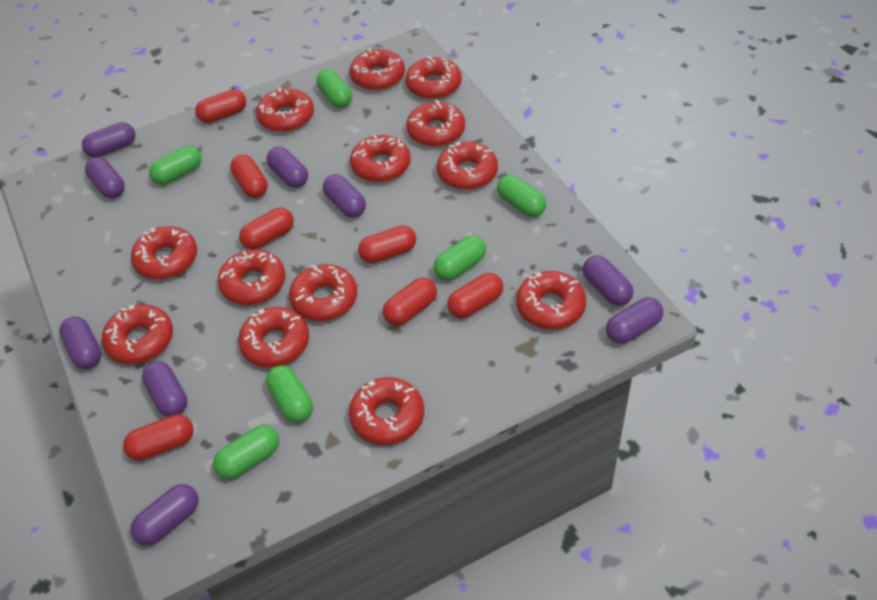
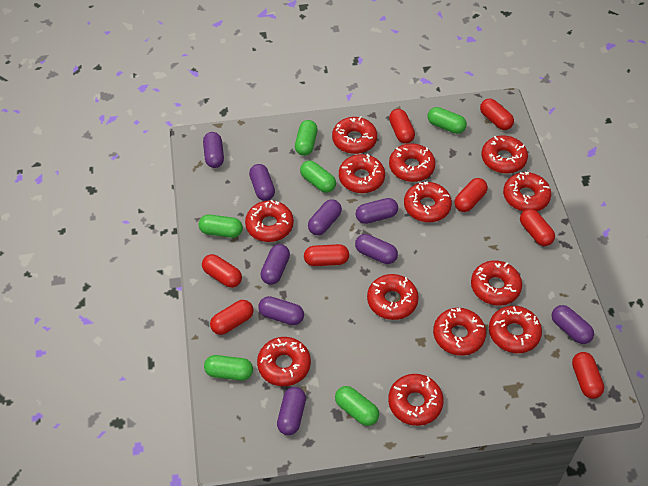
red capsule: [123,414,194,461] [195,89,246,123] [230,155,268,198] [239,208,294,250] [358,225,416,263] [383,277,437,326] [447,273,504,318] = 7 -> [202,254,242,288] [210,300,254,335] [304,244,349,266] [389,109,415,144] [454,178,488,212] [480,98,514,130] [520,209,555,246] [572,352,604,399] = 8

